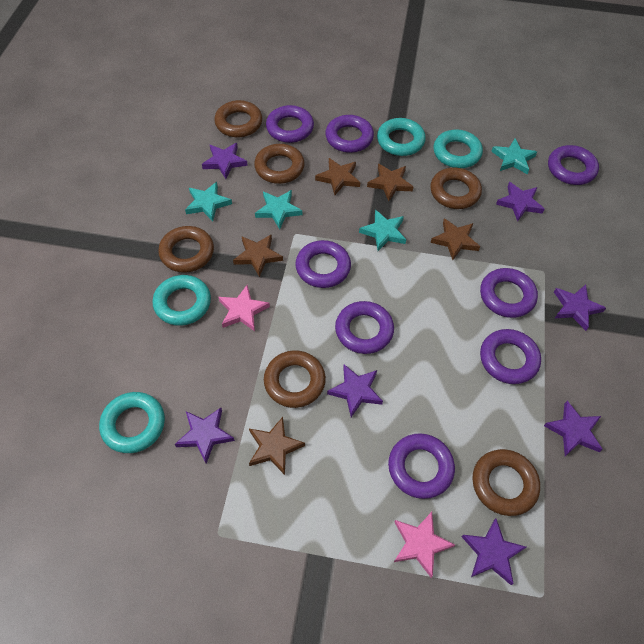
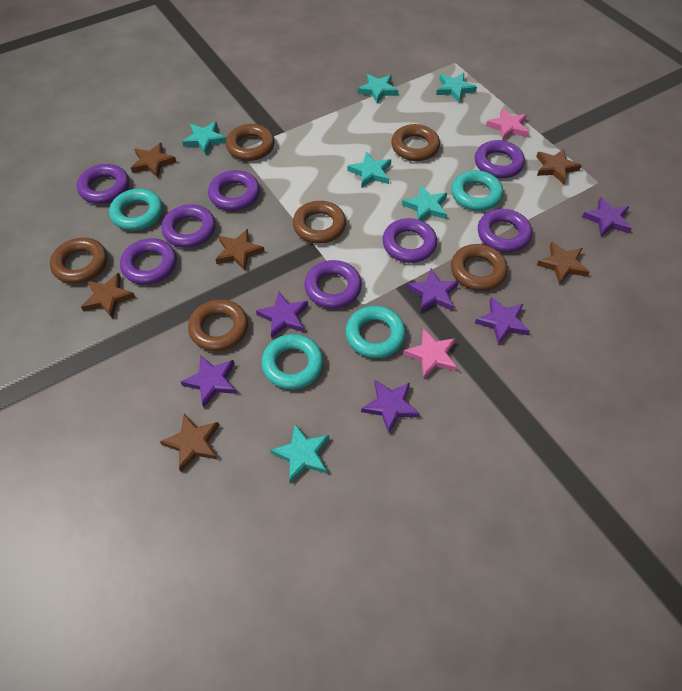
brown star: [233,234,283,277] [249,417,305,475] [315,158,360,195] [367,164,413,201] [431,218,480,260] = 5 -> [81,273,135,319] [131,143,176,178] [160,414,220,472] [215,229,265,271] [536,149,582,184] [537,242,589,284] = 6
purple star: [175,408,235,464] [202,143,248,179] [327,364,383,417] [462,519,526,585] [496,182,544,222] [544,401,603,456] [554,285,606,331] = 7 -> [181,355,237,407] [256,291,308,338] [361,380,420,433] [407,269,459,312] [475,297,530,345] [582,197,632,236] = 6
turquoise star: [185,182,232,221] [255,190,302,229] [359,210,406,251] [491,138,537,174] = 4 -> [182,121,226,155] [270,424,329,483] [348,152,391,187] [358,74,399,104] [402,185,447,221] [436,73,477,102] = 6

